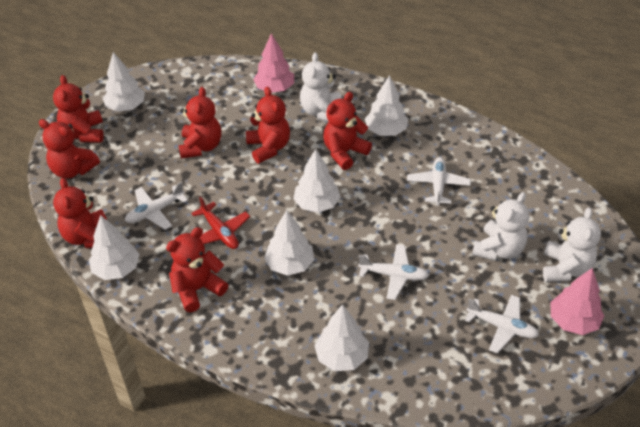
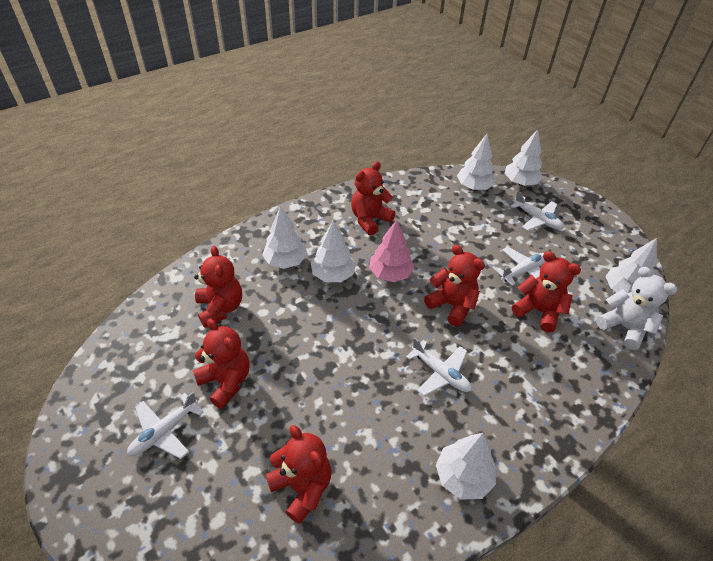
pink tree: [253,34,294,93] [551,268,604,335] = 2 -> [369,220,415,282] = 1
red plane: [191,196,250,249] = 1 -> none = 0
red teddy bear: [39,119,100,179] [53,75,104,143] [53,178,107,248] [166,227,228,312] [178,87,221,159] [246,87,290,164] [323,92,372,170] = 7 -> [193,319,250,409] [194,246,242,328] [265,425,331,524] [351,161,395,235] [424,245,485,327] [512,251,581,332] = 6
white teddy bear: [300,52,341,122] [472,192,529,261] [543,207,601,282] = 3 -> [596,267,677,350] = 1

